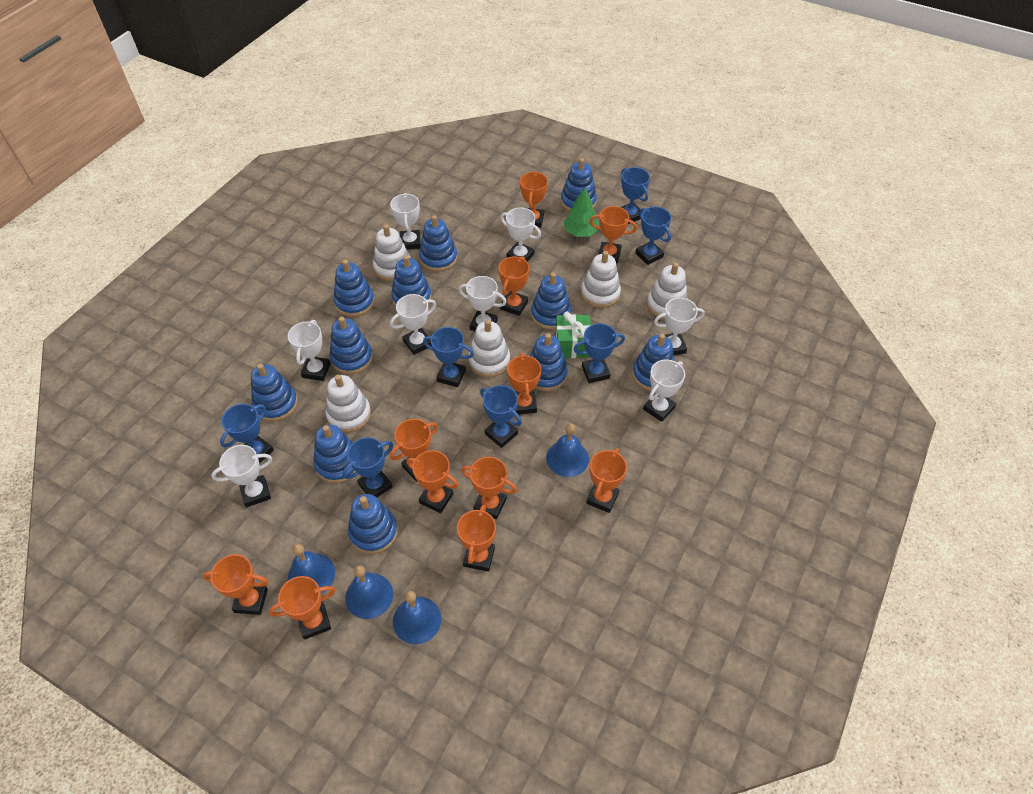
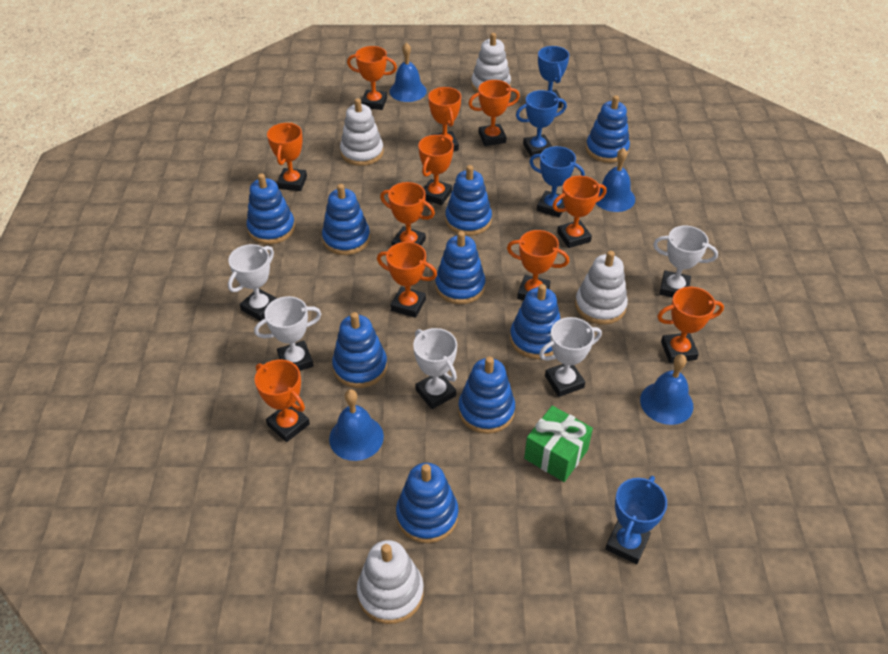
blue stacking toy: [251,363,298,422] [313,425,356,483] [330,317,373,374] [333,260,374,317] [348,494,398,554] [391,255,432,307] [419,215,457,272] [530,333,568,391] [531,272,571,330] [561,158,597,212] [632,334,674,391] = 11 -> [247,173,295,244] [322,184,370,255] [332,312,387,388] [396,463,459,543] [435,231,486,304] [445,165,492,236] [458,356,515,434] [510,284,560,359] [586,95,630,163] = 9
blue trophy: [220,404,274,464] [342,437,393,498] [423,327,474,387] [480,385,522,448] [574,323,625,383] [621,167,650,224] [635,207,671,265] = 7 -> [516,90,567,157] [529,146,585,217] [538,46,569,108] [605,476,667,564] = 4
green tree: [563,187,600,237] = 1 -> none = 0
white stacking toy: [326,375,371,433] [373,224,411,281] [468,319,510,377] [581,251,621,308] [647,262,688,319] = 5 -> [340,98,384,166] [357,540,424,624] [471,33,511,93] [575,251,628,325] = 4
white trophy: [211,445,272,507] [288,320,331,381] [390,193,421,249] [390,294,436,355] [458,276,507,331] [500,207,541,262] [643,359,685,422] [654,298,705,355] = 8 -> [228,244,277,321] [254,296,321,371] [413,328,457,409] [539,317,602,397] [653,226,718,298] = 5

